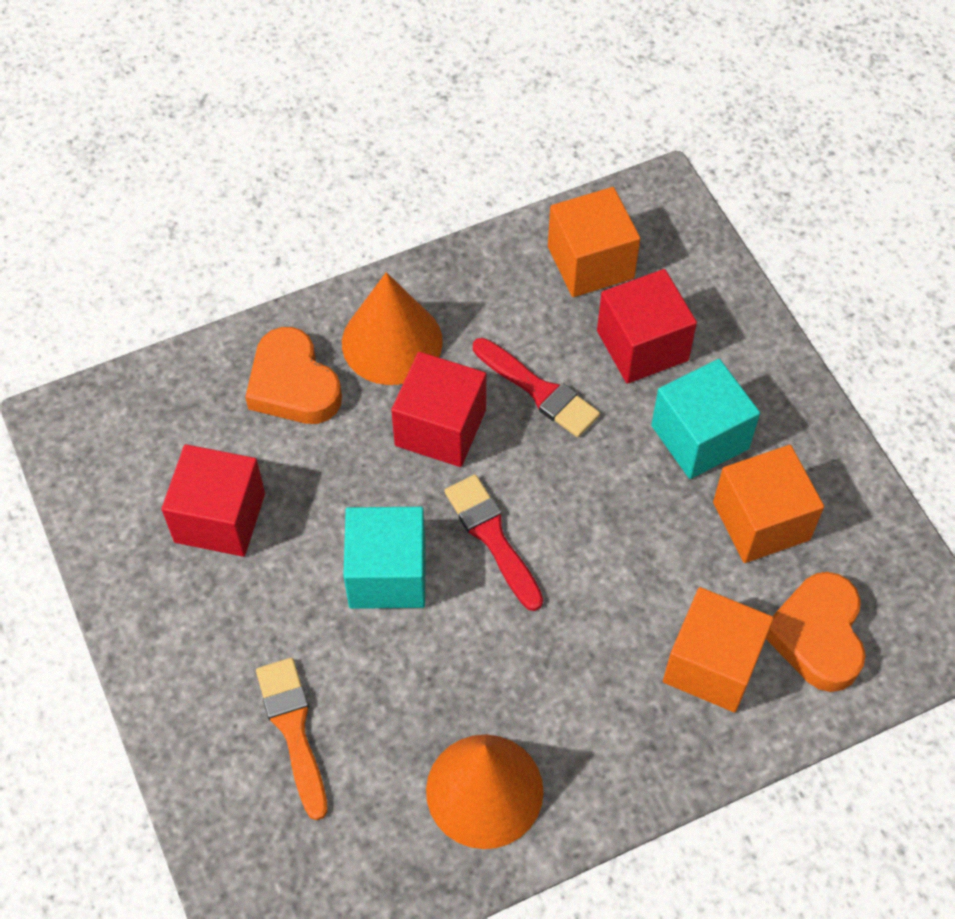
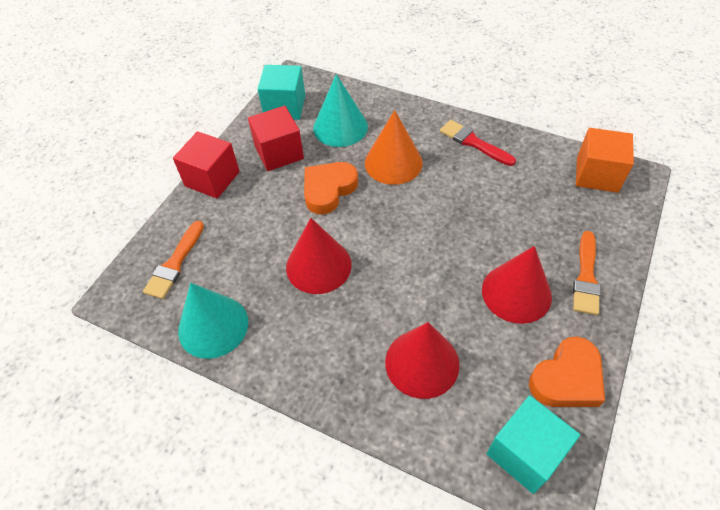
orange brush: [256,658,328,820] = 1 -> [143,221,204,299] [573,231,601,315] = 2
orange cone: [342,272,443,385] [426,734,544,849] = 2 -> [365,110,423,185] = 1
orange cube: [548,187,640,297] [663,587,774,712] [713,445,824,563] = 3 -> [576,128,634,193] = 1
red brush: [444,475,543,611] [473,338,600,437] = 2 -> [440,120,516,166] = 1
red cone: none = 0 -> [286,218,352,294] [385,322,460,399] [482,246,552,324] = 3
red cube: [162,444,265,557] [391,352,486,467] [597,269,697,384] = 3 -> [173,131,240,199] [248,106,304,171] = 2
turquoise cone: none = 0 -> [178,283,248,359] [313,74,368,147] = 2

